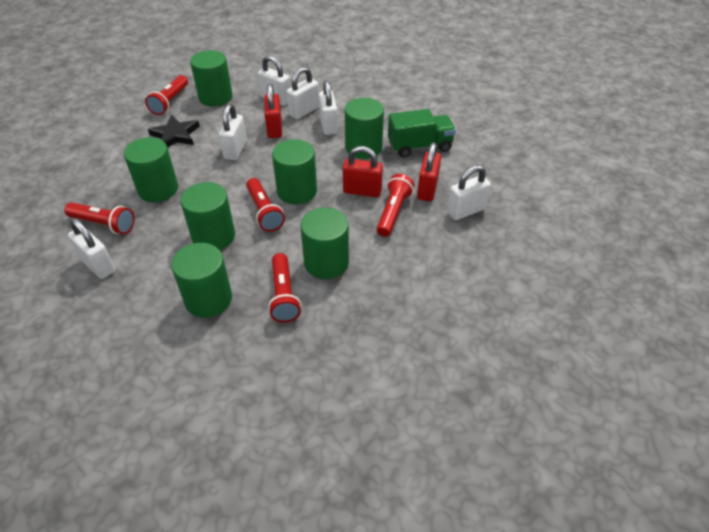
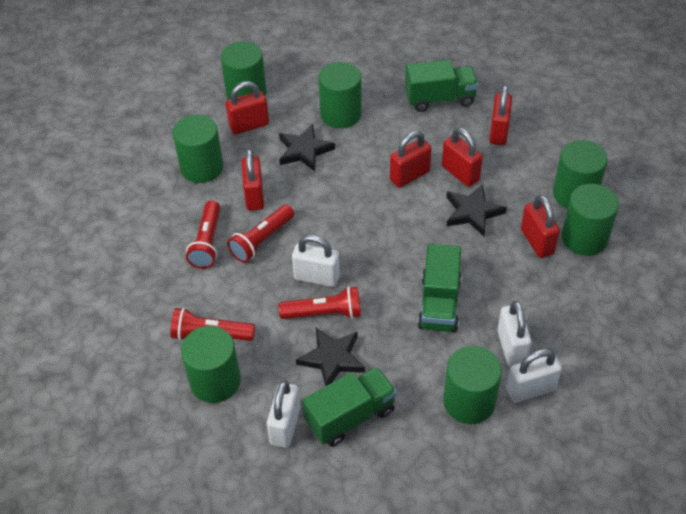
black star: [148,115,200,148] = 1 -> [279,124,335,171] [296,328,365,386] [446,184,507,236] = 3
green truck: [388,109,456,158] = 1 -> [302,367,397,447] [405,60,478,112] [418,244,462,333] = 3
red flashlight: [64,202,135,234] [145,75,188,115] [246,178,285,232] [268,253,301,323] [376,174,414,237] = 5 -> [170,308,255,341] [186,201,220,269] [227,205,294,263] [279,286,361,319] = 4
red padlock: [264,83,282,138] [343,146,383,197] [417,142,441,201] = 3 -> [225,81,269,135] [242,149,264,211] [390,131,432,188] [442,128,483,187] [489,85,512,145] [521,195,560,258] = 6
white padlock: [68,219,115,279] [219,104,247,160] [258,55,290,106] [286,67,319,119] [319,80,338,135] [447,165,491,220] = 6 -> [267,380,301,448] [292,235,340,287] [497,301,532,367] [506,349,562,403] = 4

